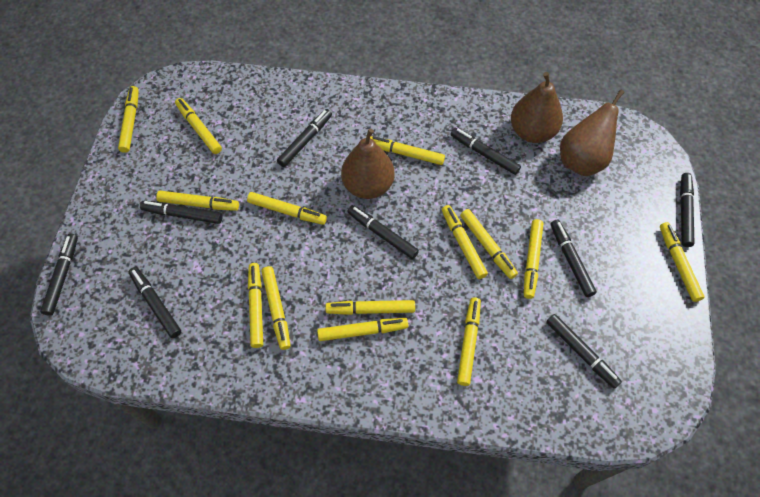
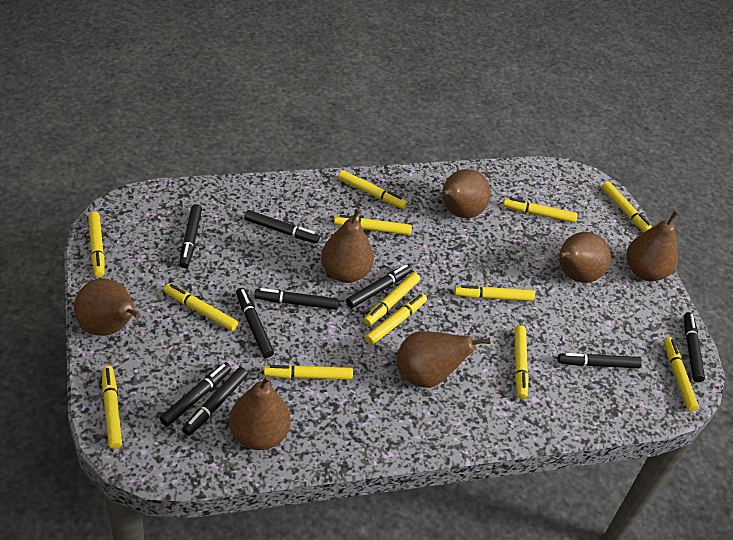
brown pear: [341,129,395,199] [511,72,563,143] [560,90,624,176] = 3 -> [74,278,141,336] [229,375,291,450] [321,208,374,283] [396,331,490,388] [442,169,491,218] [558,232,611,283] [627,210,679,281] = 7
yellow marker: [118,86,139,153] [156,191,239,211] [175,98,222,154] [247,192,327,225] [248,263,263,348] [261,266,291,350] [317,318,408,341] [325,300,415,315] [370,136,445,165] [442,205,488,279] [457,297,481,386] [460,209,518,279] [524,219,543,299] [660,222,705,302] = 14 -> [88,211,105,277] [102,366,122,449] [164,283,238,331] [264,365,353,380] [334,215,412,235] [338,170,407,209] [364,272,420,326] [365,293,427,345] [454,285,535,301] [503,197,578,223] [515,325,529,399] [602,181,652,232] [664,337,699,411] = 13

